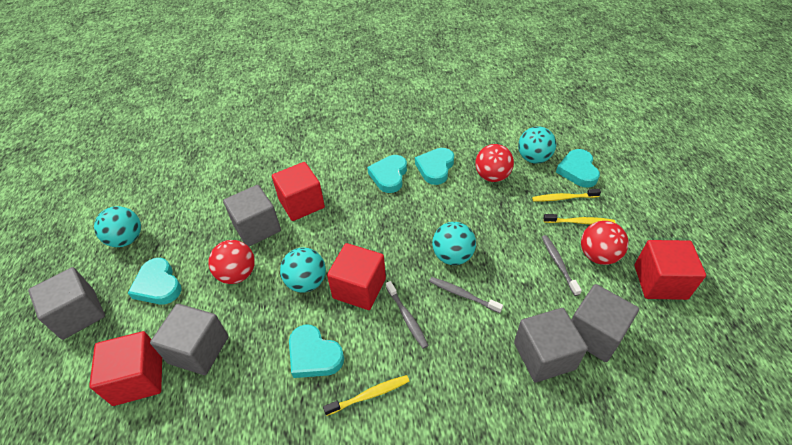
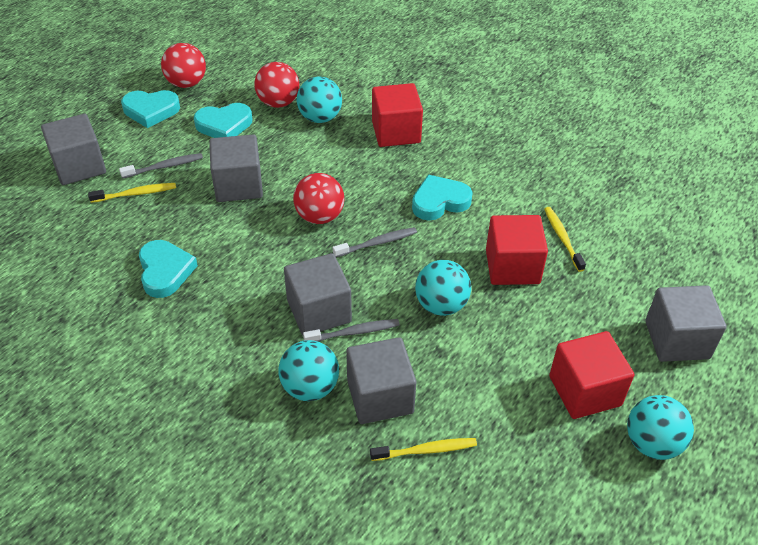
red cube: [89,331,162,406] [272,162,325,221] [327,243,386,310] [634,240,706,300] = 4 -> [372,83,423,147] [486,215,548,285] [549,331,634,419] = 3
turquoise heart: [128,258,182,305] [289,325,344,378] [367,155,407,193] [415,148,454,185] [556,149,600,188] = 5 -> [121,90,180,128] [139,240,198,298] [194,103,252,138] [412,175,473,221] = 4

